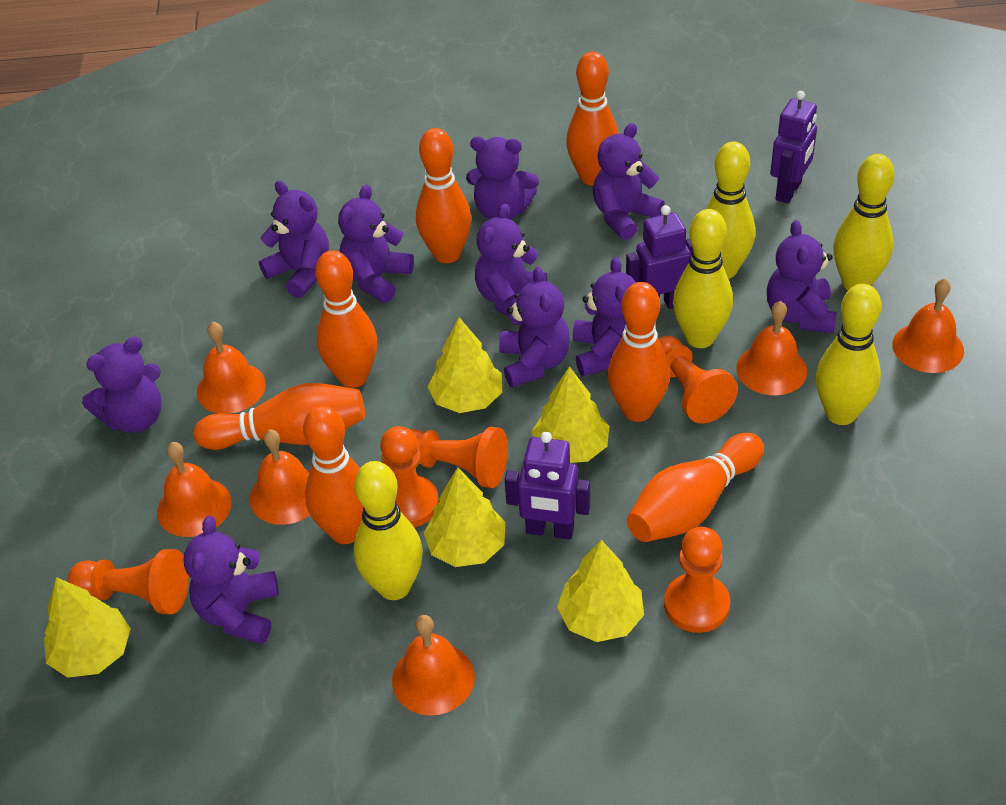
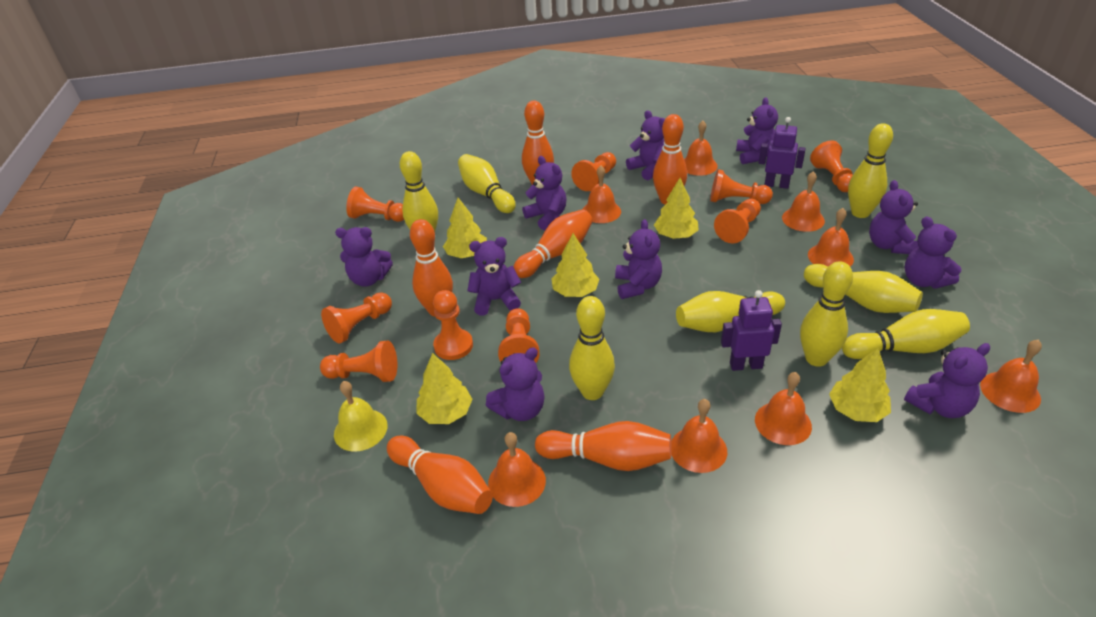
orange bell: [157,442,232,537] [197,321,266,414] [250,429,310,525] [392,615,475,715] [736,301,807,395] [892,279,964,373] = 6 -> [488,432,546,507] [583,166,621,223] [671,399,727,473] [684,121,718,176] [755,372,812,445] [782,171,825,232] [808,208,854,267] [980,340,1042,413] = 8
orange bowling pin: [193,383,365,450] [303,405,363,544] [315,250,377,388] [416,128,471,263] [566,51,619,186] [608,282,670,422] [627,433,764,542] = 7 -> [387,436,493,514] [410,219,453,317] [514,209,593,278] [522,101,554,185] [535,421,672,471] [653,114,687,204] = 6
orange pawn: [68,549,189,614] [380,426,439,527] [411,427,508,488] [658,336,738,424] [664,527,730,633] = 5 -> [320,341,397,382] [321,292,392,343] [346,186,404,222] [433,290,473,360] [498,308,540,362] [571,152,616,191] [710,169,773,204] [714,199,761,243] [810,140,853,192] = 9
purple robot: [505,432,590,539] [626,205,693,309] [770,91,817,203] = 3 -> [721,290,782,371] [759,117,806,189] = 2
yellow bell: none = 0 -> [334,381,388,452] = 1
yellow bowling pin: [354,461,423,600] [673,209,733,348] [706,141,755,279] [816,284,881,425] [833,154,895,290] = 5 -> [400,151,438,232] [458,154,516,213] [569,296,615,400] [676,291,785,332] [800,261,853,367] [804,264,923,313] [842,309,970,359] [848,123,893,218] = 8

